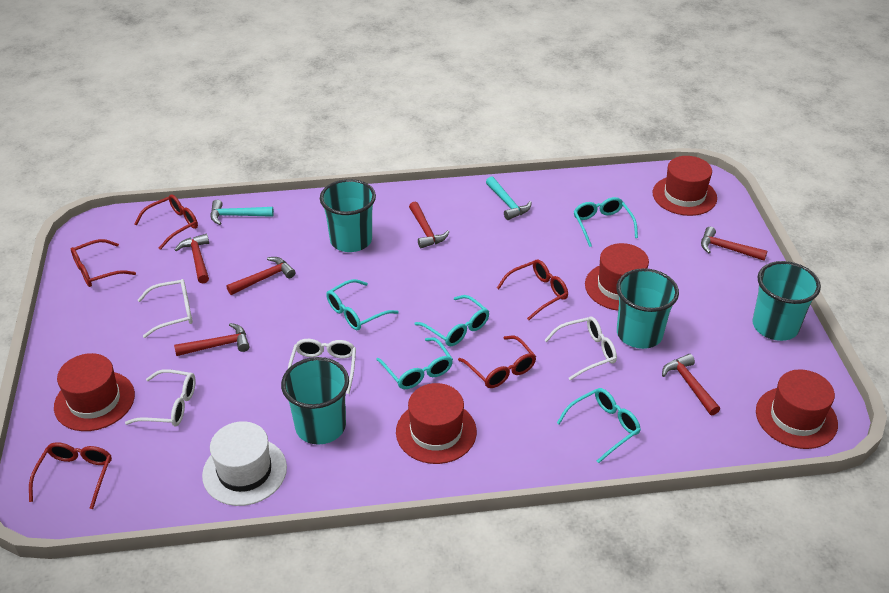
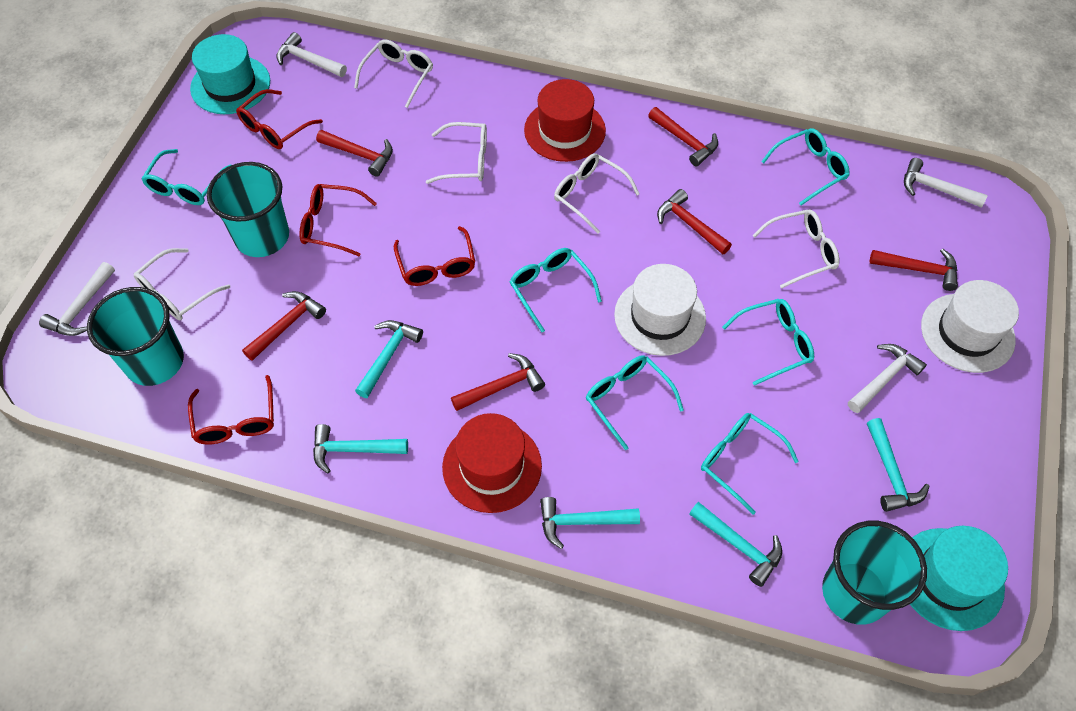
red glasses: [29,442,112,509] [71,239,136,287] [134,194,198,250] [458,335,536,388] [497,259,568,320] = 5 -> [188,375,274,444] [236,89,323,149] [299,184,377,256] [394,226,475,286] = 4
red hat: [54,353,135,431] [396,383,477,464] [585,243,649,311] [653,156,717,216] [756,369,838,449] = 5 -> [442,413,542,513] [524,79,606,162] = 2
turquoise cup: [281,357,349,445] [320,179,376,252] [617,268,679,349] [752,261,821,341] = 4 -> [87,287,184,386] [207,162,289,257] [822,521,927,625] = 3
turquoise glasses: [326,279,399,330] [376,337,453,389] [414,295,489,346] [557,388,641,463] [574,197,638,247] = 5 -> [141,149,231,205] [510,248,602,332] [586,355,684,450] [701,413,799,514] [722,299,814,386] [761,128,850,205] = 6
turquoise hammer: [210,200,274,225] [486,176,532,220] = 2 -> [313,424,408,473] [355,320,423,398] [540,497,640,549] [689,502,782,587] [867,418,930,512] = 5
turquoise hat: none = 0 -> [190,34,270,114] [910,526,1008,631] = 2
white glasses: [125,369,196,426] [138,279,193,338] [288,339,356,394] [544,317,617,380] = 4 -> [134,248,230,320] [354,39,433,108] [426,122,487,184] [554,153,640,234] [752,210,839,289] = 5
white hammer: none = 0 -> [39,262,115,336] [276,32,347,77] [848,344,927,413] [904,158,988,208] = 4
white hat: [202,421,287,506] = 1 -> [614,264,706,356] [921,280,1019,373] = 2

